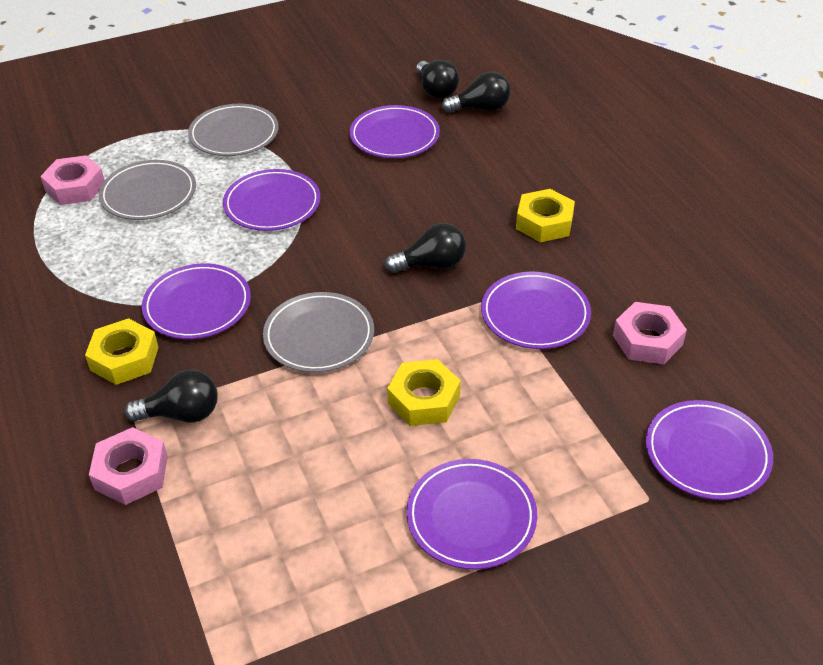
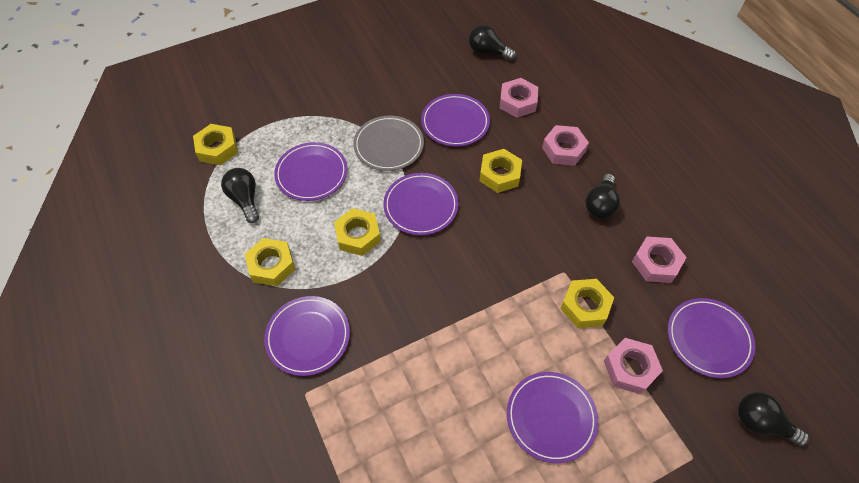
grey plate: [99,160,196,220] [188,104,279,156] [263,292,374,372] = 3 -> [353,115,424,171] = 1
pink nut: [40,155,105,205] [89,427,168,505] [613,302,687,365] = 3 -> [500,78,538,118] [542,125,589,166] [604,338,663,394] [632,237,687,283] = 4
yellow nut: [85,318,159,385] [387,359,461,426] [516,189,575,242] = 3 -> [193,124,238,165] [245,238,295,286] [334,208,381,256] [479,149,522,193] [560,279,614,328] = 5

